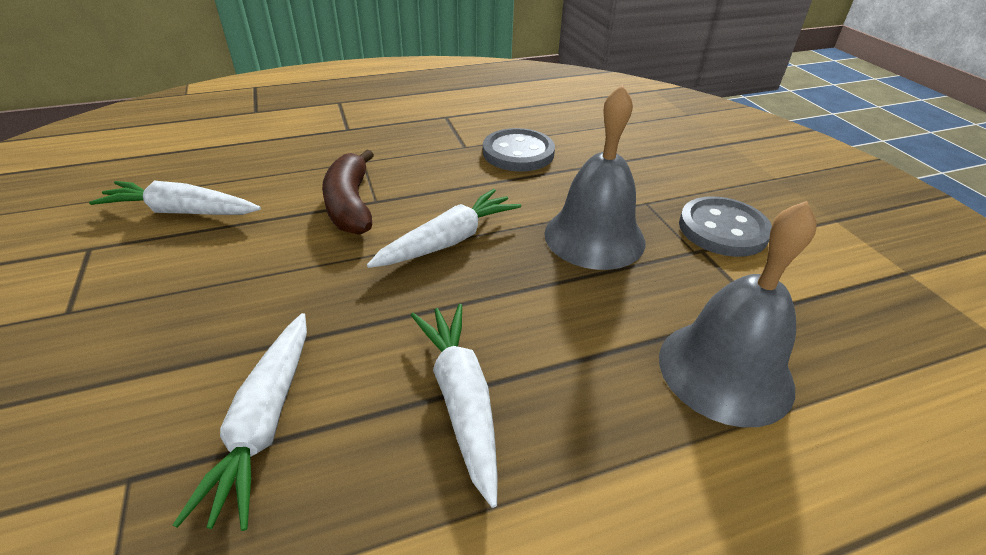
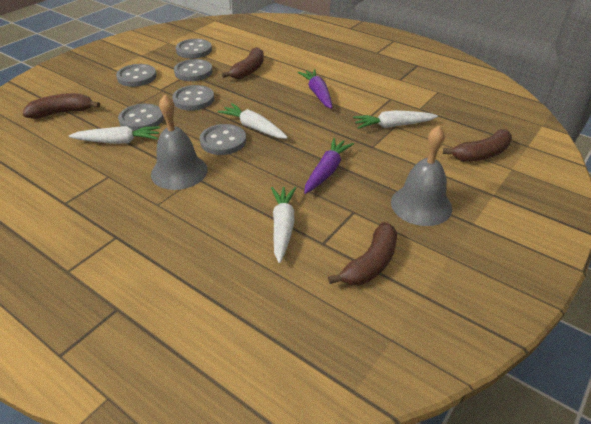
brown banana: [322,149,374,235] = 1 -> [23,93,100,119] [222,47,264,79] [328,222,397,285] [443,129,512,162] = 4
grey button: [483,128,555,172] [679,196,772,257] = 2 -> [116,64,157,87] [118,104,164,131] [172,85,214,111] [174,59,213,81] [176,39,212,58] [200,124,246,155] = 6
purple carrot: none = 0 -> [298,69,332,109] [304,138,354,194] = 2

